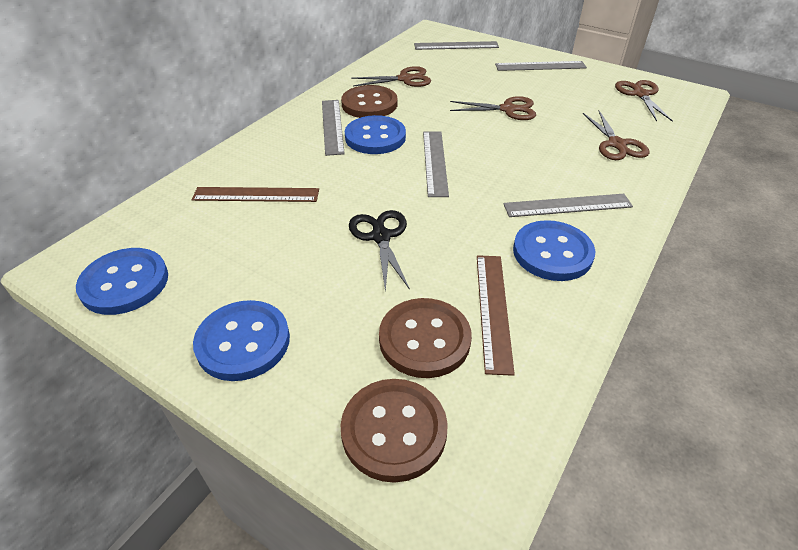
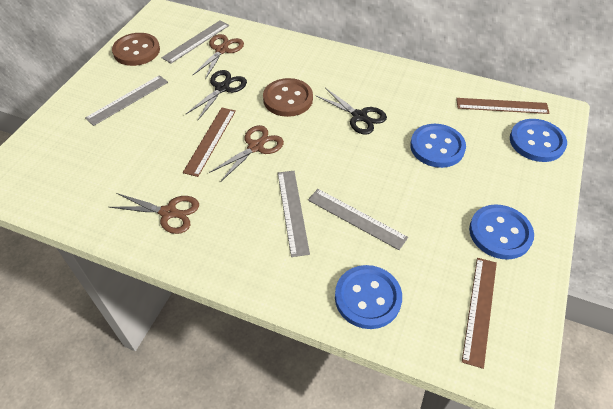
black scissors: [349,210,410,293] = 1 -> [185,70,247,120] [315,88,387,135] = 2
brown button: [341,85,397,118] [341,379,448,483] [379,298,472,378] = 3 -> [112,33,160,66] [263,78,313,117] = 2
brown ruler: [192,187,319,202] [477,255,515,376] = 2 -> [183,108,236,177] [456,98,550,114] [462,258,497,369] = 3
brown scissors: [351,66,431,87] [450,96,536,120] [582,111,650,160] [615,80,673,122] = 4 -> [109,193,199,234] [193,34,244,79] [209,125,284,182] = 3
grey ruler: [322,100,345,156] [414,41,499,50] [423,131,449,197] [495,61,587,71] [503,194,633,217] = 5 -> [85,75,168,126] [161,20,229,64] [278,171,310,257] [308,189,408,250] = 4

